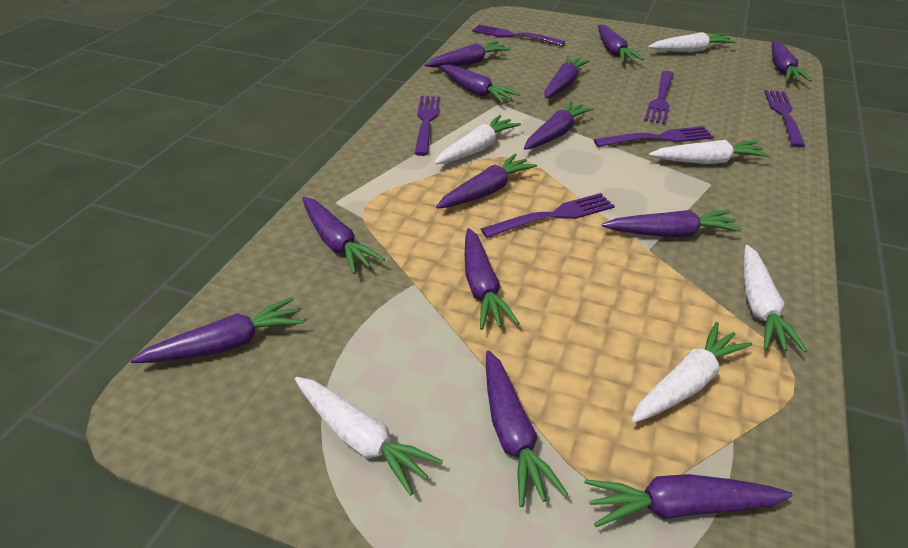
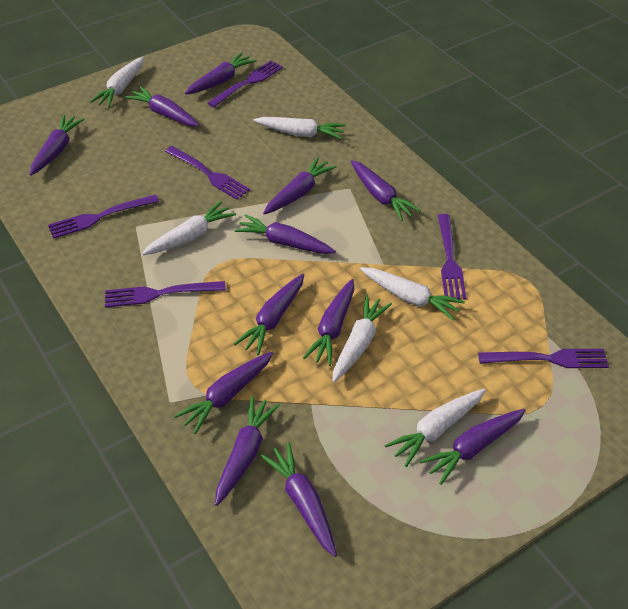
purple carrot: [130,297,304,363] [302,197,385,274] [425,41,511,68] [436,154,537,209] [440,65,520,103] [465,228,519,330] [486,351,569,507] [524,101,594,150] [545,56,590,98] [585,474,793,527] [598,24,644,62] [602,210,742,237] [772,40,812,82] = 13 -> [29,115,85,176] [125,86,199,126] [174,352,273,434] [185,52,256,95] [215,396,280,506] [234,214,336,254] [234,274,304,355] [260,442,337,557] [263,157,337,215] [303,279,354,366] [351,160,421,221] [420,409,526,485] = 12

